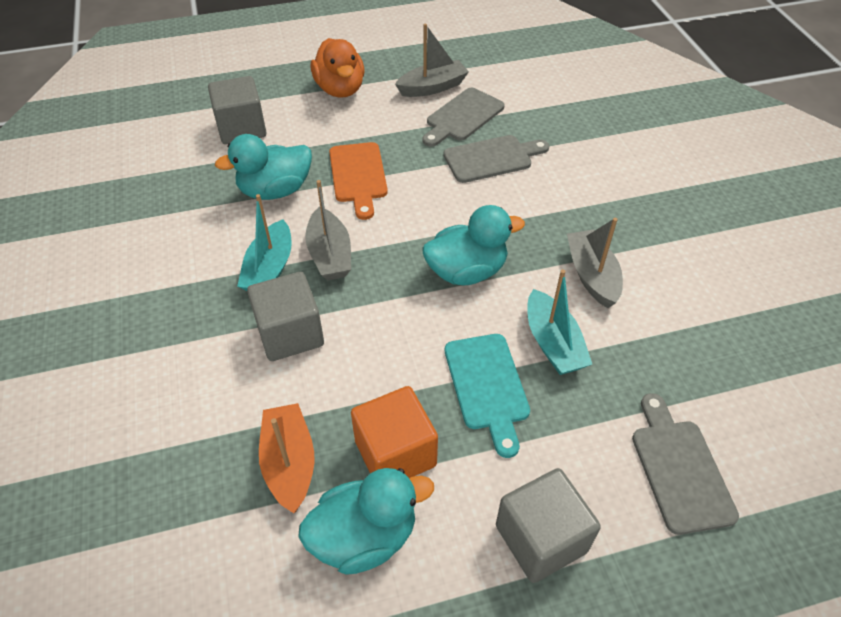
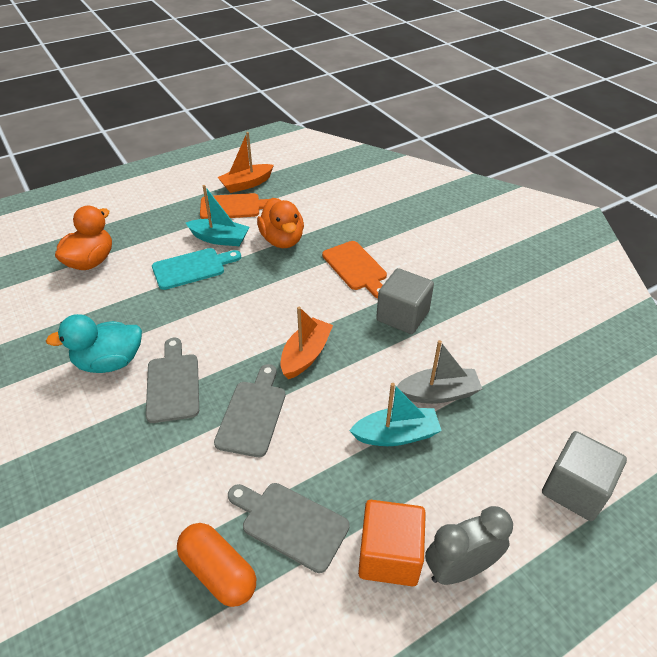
grey boat: [305,180,351,280] [395,24,469,97] [567,218,623,308] = 3 -> [396,340,482,404] = 1
grey clock: none = 0 -> [425,506,513,585] = 1
grey cube: [208,76,267,144] [247,272,324,361] [496,468,601,583] = 3 -> [376,268,434,334] [542,431,627,521] = 2
orange boat: [259,403,314,513] = 1 -> [218,132,274,193] [280,307,333,379] = 2
orange capsule: none = 0 -> [177,523,256,607] = 1
orange cutting board: [329,142,388,220] = 1 -> [200,193,269,219] [322,241,387,298] = 2
orange duck: [310,38,364,98] = 1 -> [55,206,112,270] [257,198,304,248] = 2
turquoise duck: [215,134,312,200] [298,468,434,575] [422,205,525,285] = 3 -> [46,314,142,373] = 1

